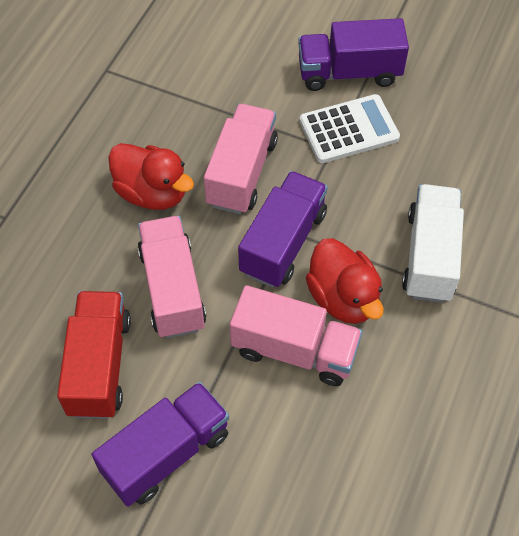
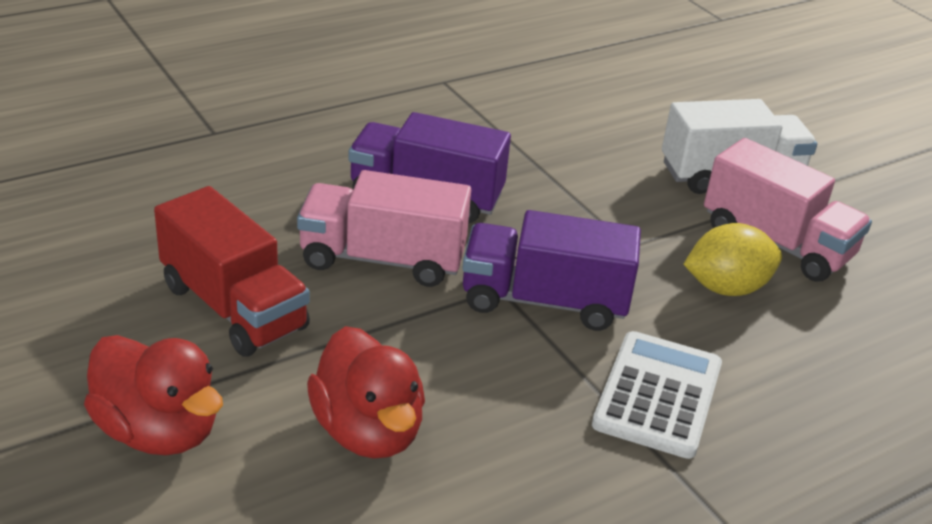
pink truck: [138,216,206,338] [204,104,278,214] [230,285,362,386] = 3 -> [297,170,471,287] [704,138,872,282] = 2
purple truck: [92,382,229,507] [238,171,328,288] [298,18,409,91] = 3 -> [348,112,511,224] [462,210,641,331] = 2
yellow lemon: none = 0 -> [684,223,782,296] = 1

